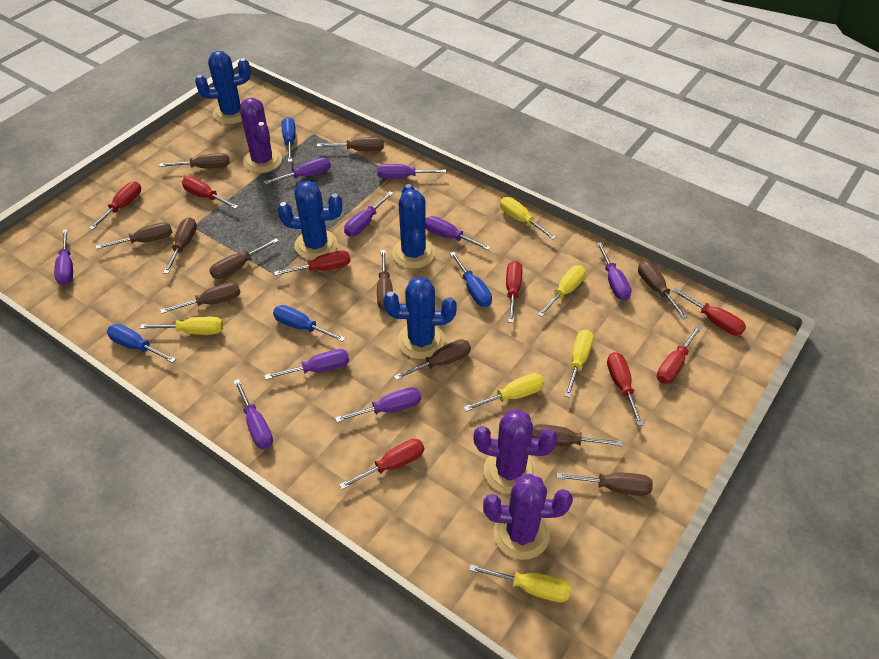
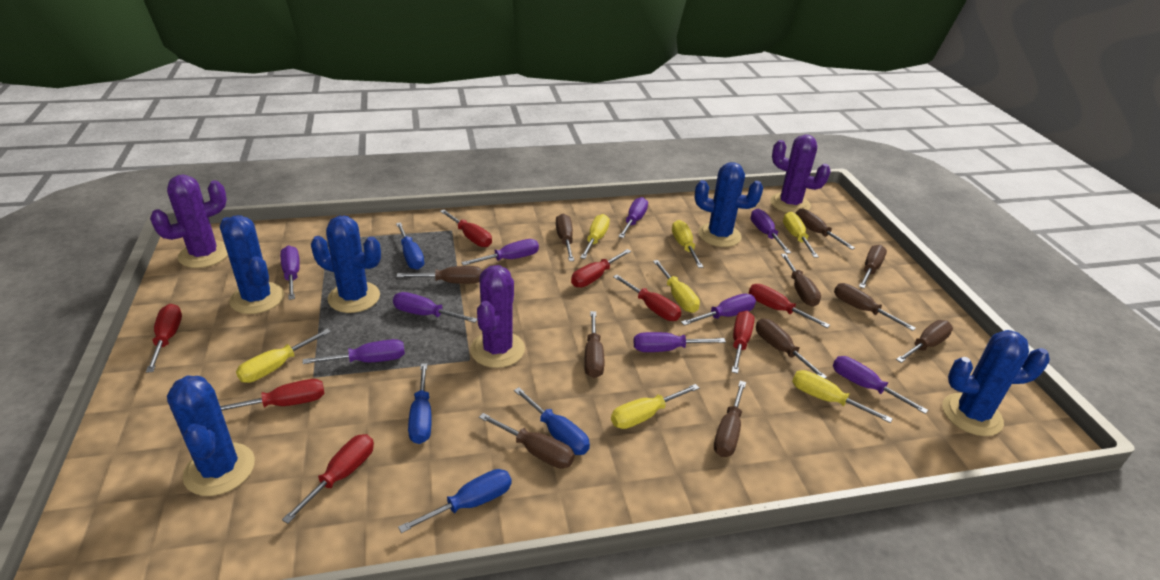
blue cactus: [195,51,251,124] [278,181,342,260] [384,277,457,359] [392,184,435,269] = 4 -> [167,376,255,496] [220,215,284,314] [311,216,381,313] [695,162,763,247] [942,330,1050,436] = 5
yellow screwdriver: [140,316,223,335] [464,373,545,412] [469,564,571,602] [500,197,556,240] [538,265,586,317] [565,330,594,398] = 6 -> [236,329,331,383] [580,214,610,259] [611,384,699,429] [653,260,700,313] [672,220,703,268] [783,212,819,258] [792,370,893,423] = 7

